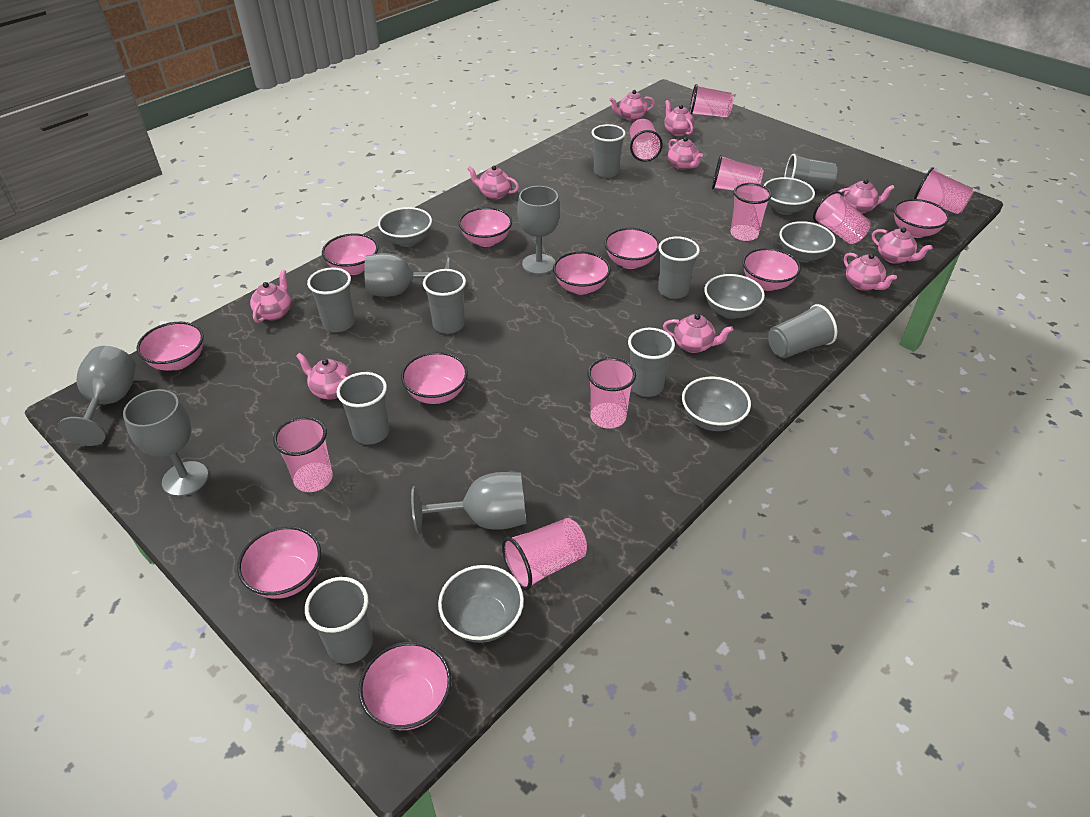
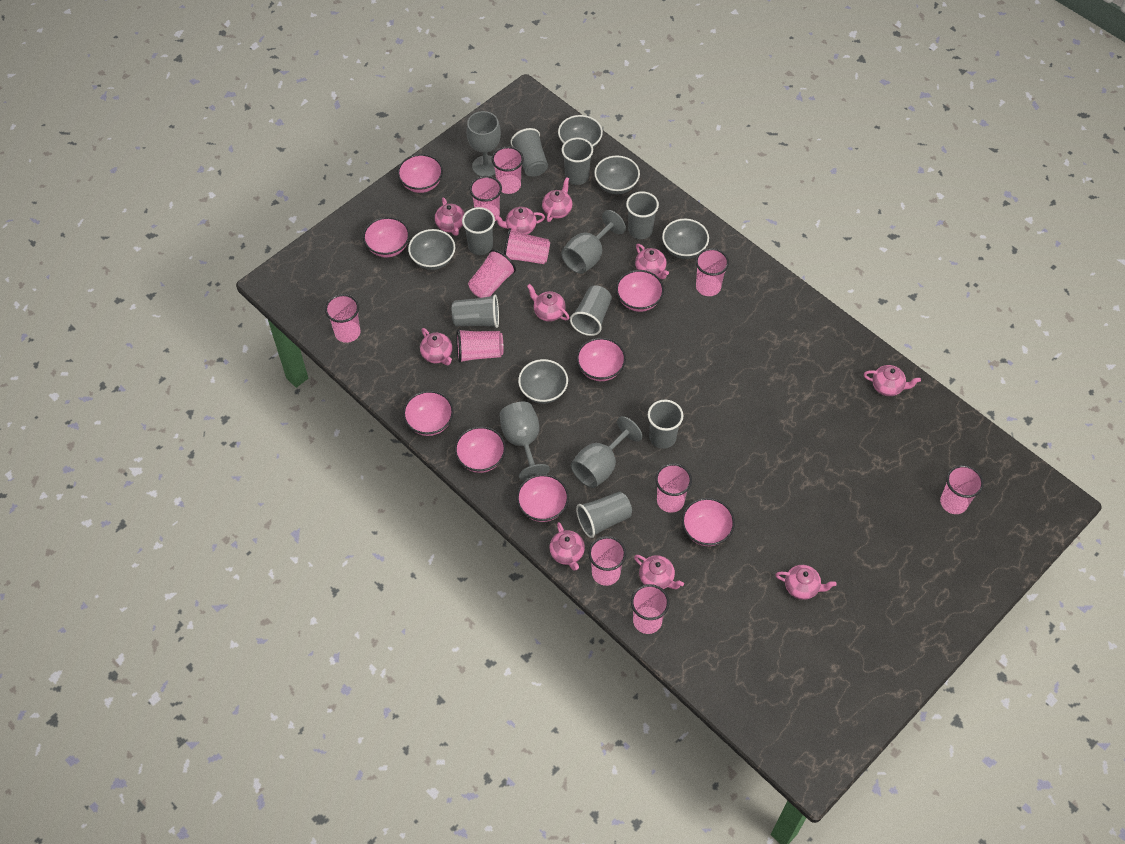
grey bowl: [378,207,432,247] [438,565,524,643] [682,377,751,431] [704,274,765,319] [764,177,815,215] [779,221,836,262] = 6 -> [408,229,455,270] [518,359,568,404] [558,115,603,148] [594,155,640,194] [662,219,709,259] = 5
grey cup: [305,577,373,664] [307,267,355,332] [337,372,389,445] [423,269,466,334] [592,124,626,178] [628,328,675,397] [658,236,700,299] [768,304,837,359] [784,154,837,190] = 9 -> [452,294,499,328] [462,207,495,255] [510,128,548,177] [562,138,593,185] [570,285,612,336] [576,492,632,538] [626,191,659,239] [648,400,684,449] = 8
grey goblet: [58,346,136,446] [123,389,209,496] [364,253,450,297] [411,472,527,534] [517,186,560,275] = 5 -> [466,111,501,176] [499,402,550,481] [561,210,626,274] [571,416,642,488] = 4
pink bowl: [137,322,204,371] [237,526,321,599] [322,233,378,275] [358,642,452,730] [401,352,468,404] [459,207,512,247] [553,252,611,295] [604,228,660,269] [743,248,801,291] [894,199,949,238] = 10 -> [363,217,410,257] [397,154,443,193] [403,391,454,436] [455,426,506,473] [517,474,569,522] [576,338,626,381] [616,270,664,312] [682,498,735,546] = 8
pink cup: [273,417,333,492] [502,518,587,590] [587,357,636,428] [630,119,663,162] [689,84,734,117] [712,155,763,191] [730,183,772,241] [813,191,871,244] [914,167,974,214] = 9 -> [325,294,360,343] [456,329,504,363] [468,250,516,298] [469,176,502,221] [492,146,524,194] [504,228,550,264] [588,536,626,586] [631,584,669,634] [655,463,692,513] [695,248,729,296] [940,465,984,514] = 11

